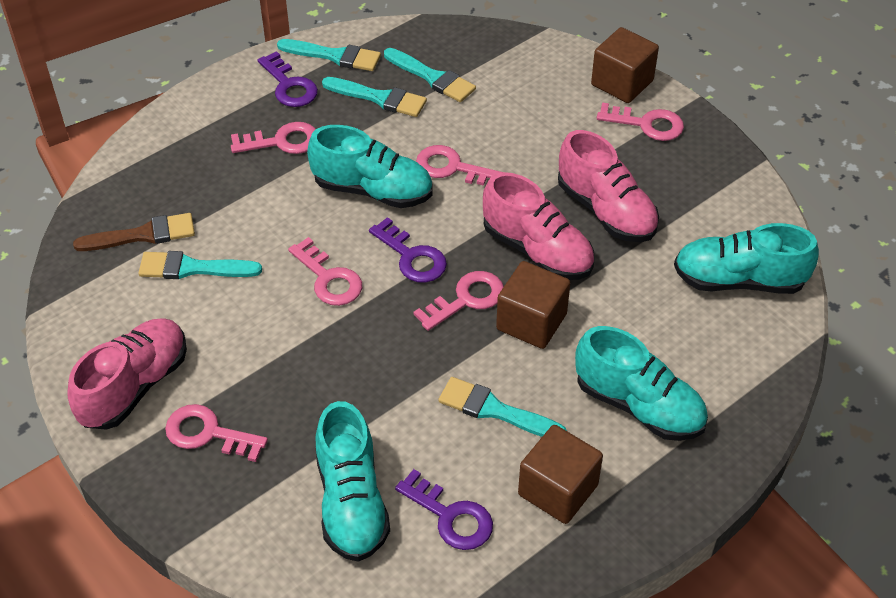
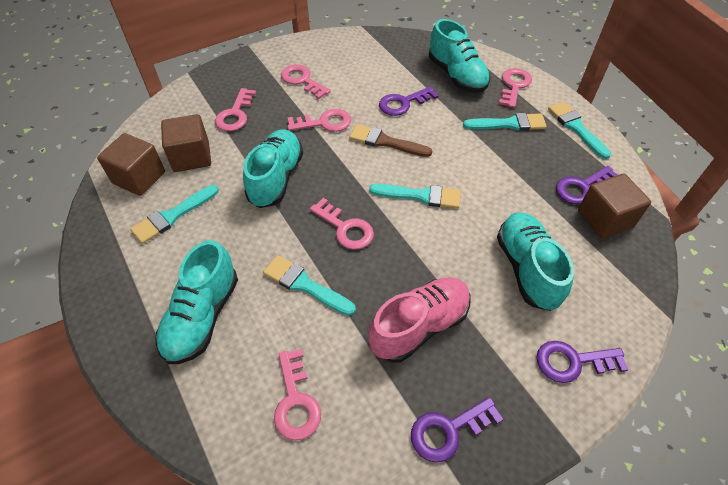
pink shoe: [67,318,187,430] [483,172,594,280] [558,130,659,242] = 3 -> [369,277,471,362] = 1
purple key: [258,51,318,107] [369,217,447,283] [395,469,493,550] = 3 -> [379,86,439,116] [411,397,503,463] [537,341,629,383] [556,166,618,205] = 4

